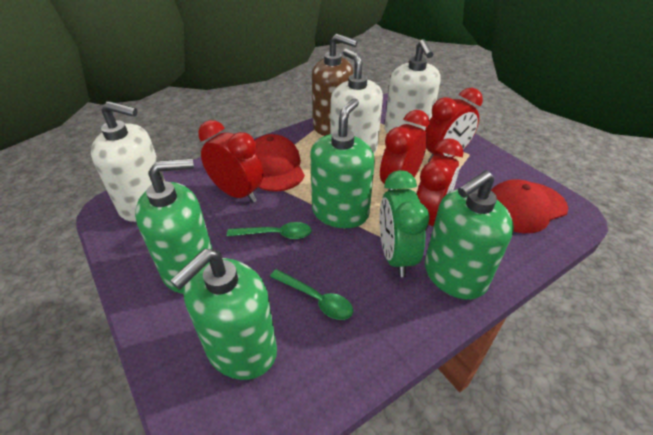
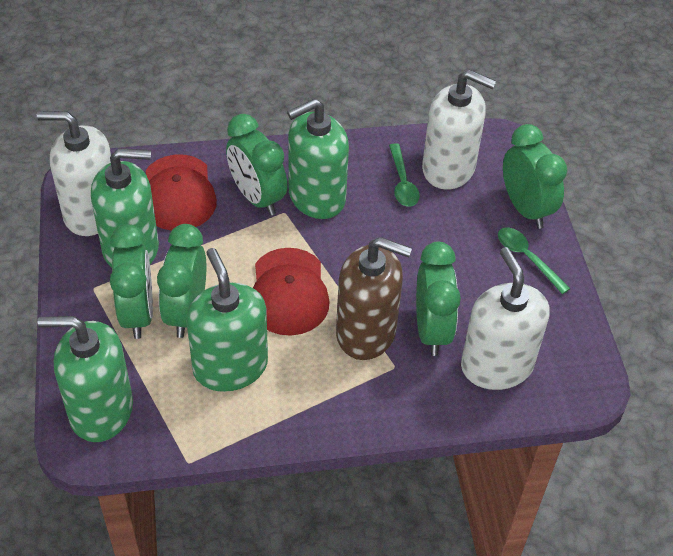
green clock: [379,170,429,277] = 1 -> [110,224,153,339] [157,224,206,338] [226,114,287,216] [416,242,461,356] [503,124,567,229] = 5
red clock: [198,120,263,203] [380,110,430,191] [417,138,464,232] [425,88,483,162] = 4 -> none = 0

